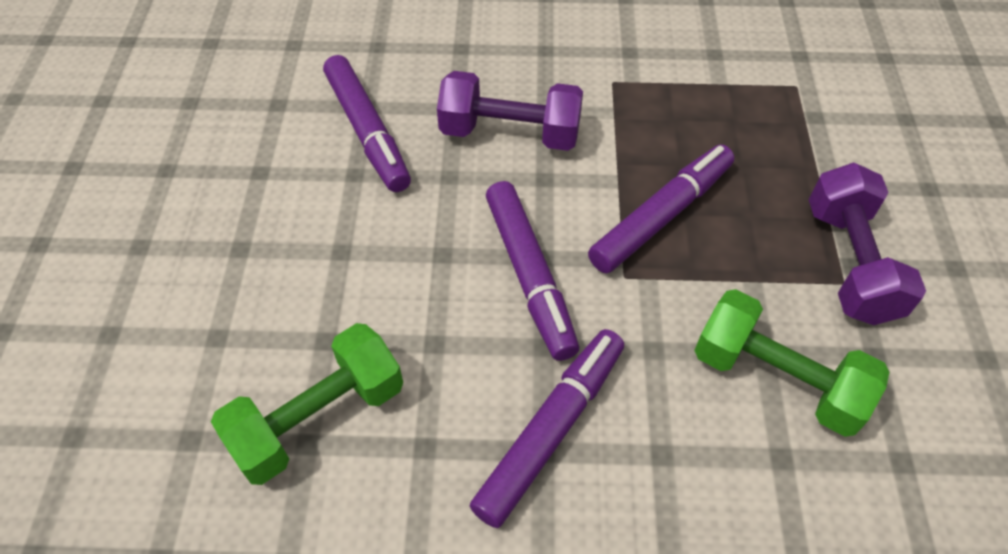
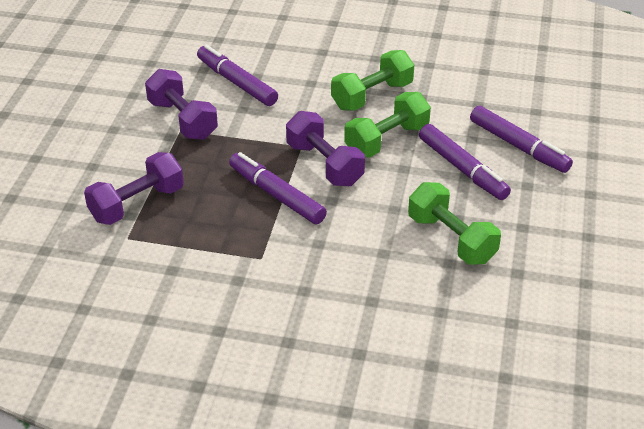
green dumbbell: [211,323,403,485] [694,289,889,437] = 2 -> [331,50,414,111] [344,92,431,158] [408,182,501,265] = 3
purple dumbbell: [437,71,583,151] [809,162,926,325] = 2 -> [84,152,184,225] [145,69,218,140] [286,111,365,186] = 3

